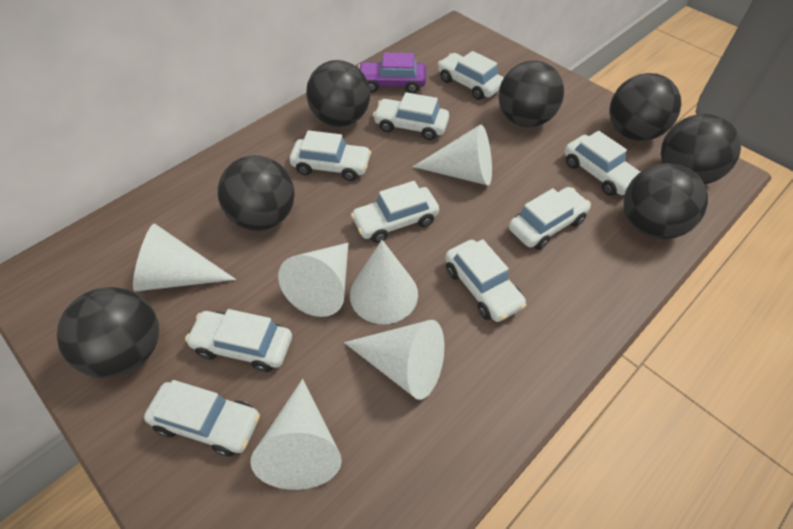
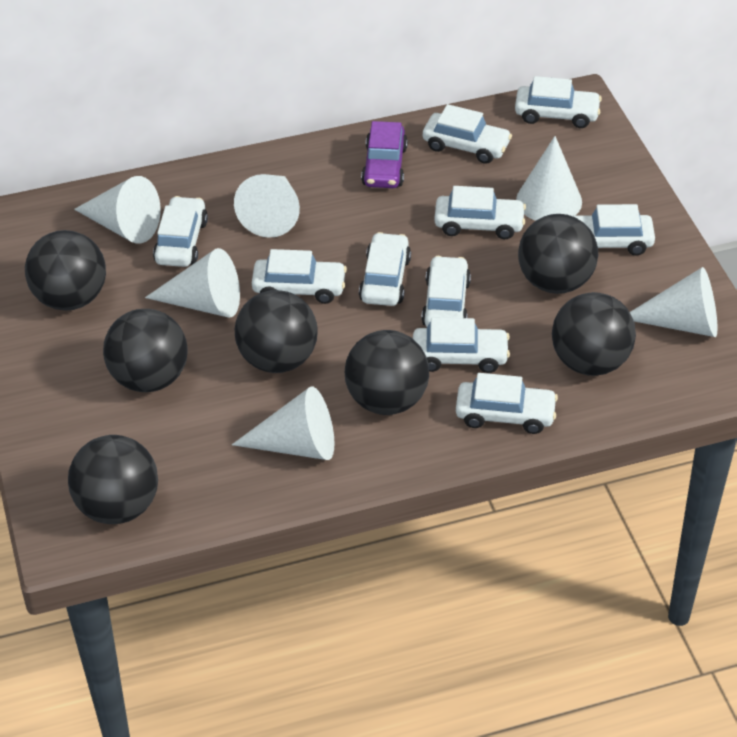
white car: [144,380,260,456] [185,309,292,372] [290,130,371,181] [351,181,439,243] [373,92,449,140] [438,51,504,100] [445,239,526,322] [509,187,591,250] [564,131,640,196] = 9 -> [153,196,208,267] [252,249,347,304] [359,232,411,306] [413,317,510,373] [421,256,471,327] [423,104,512,164] [434,186,526,239] [456,373,558,434] [515,76,602,128] [573,204,655,256] = 10

